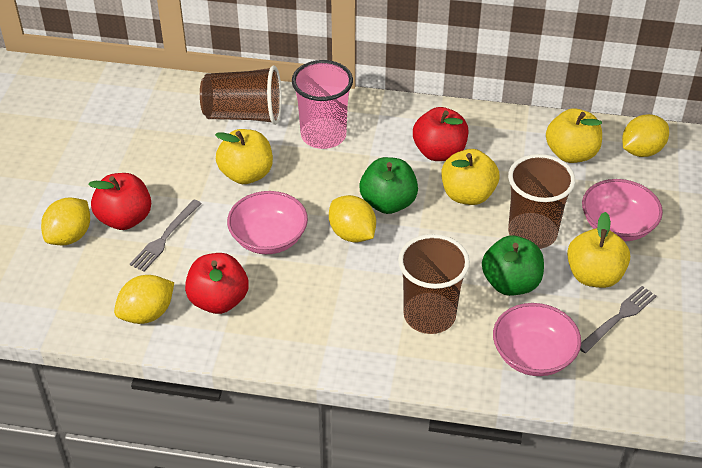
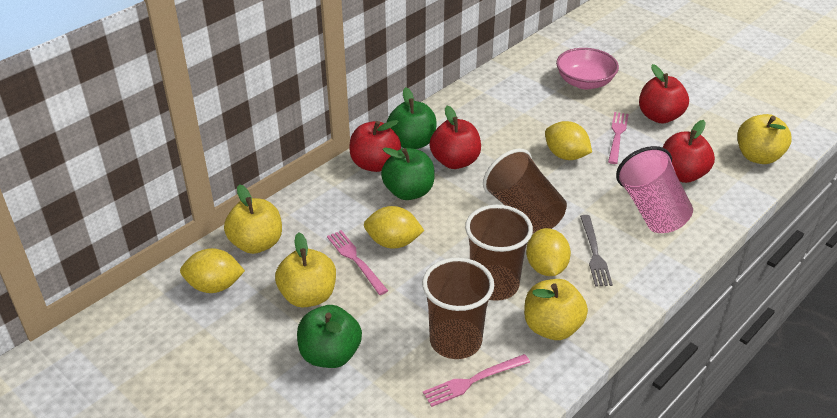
green apple: [360,157,418,214] [482,235,544,296] = 2 -> [297,305,362,368] [381,147,435,200] [387,87,437,149] = 3
grey fork: [130,200,202,272] [580,286,657,353] = 2 -> [580,215,613,287] = 1
pink bowl: [227,191,308,254] [493,303,581,376] [582,179,663,241] = 3 -> [556,48,619,89] = 1
pink fork: none = 0 -> [327,230,388,295] [423,354,530,407] [608,112,629,164] = 3
red apple: [88,173,151,230] [185,253,249,314] [413,107,468,161] = 3 -> [349,120,401,172] [430,106,481,169] [639,64,689,123] [662,120,715,183] = 4

